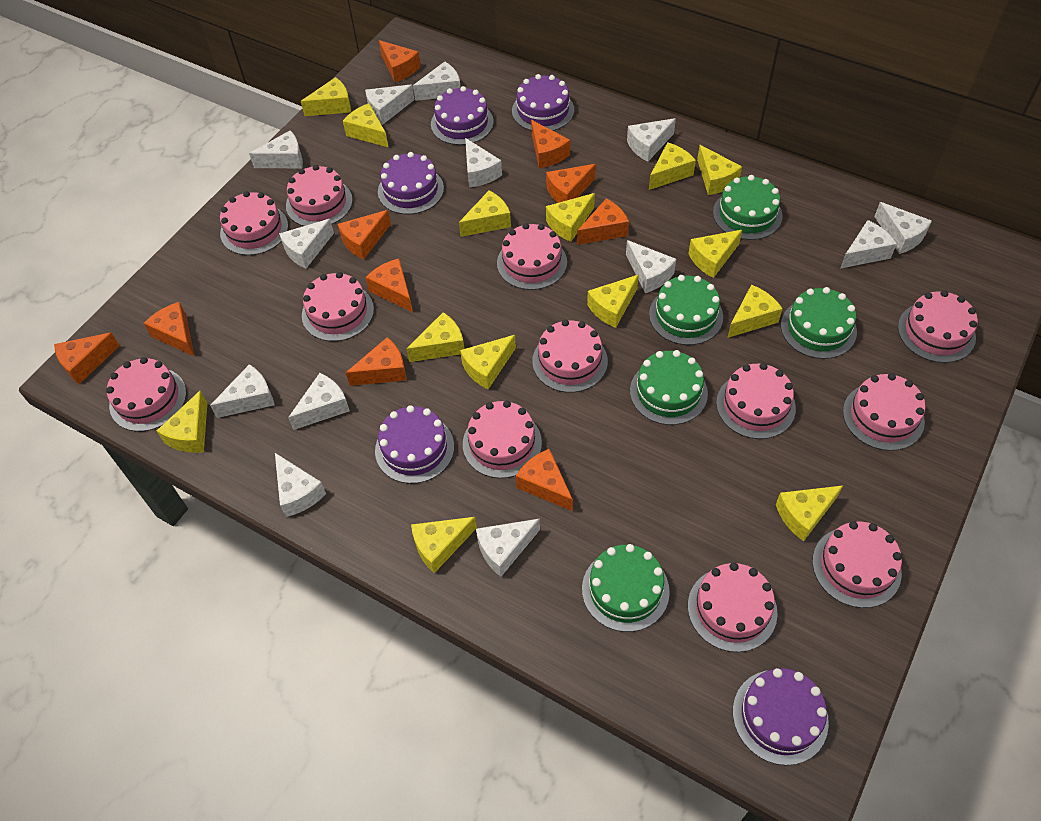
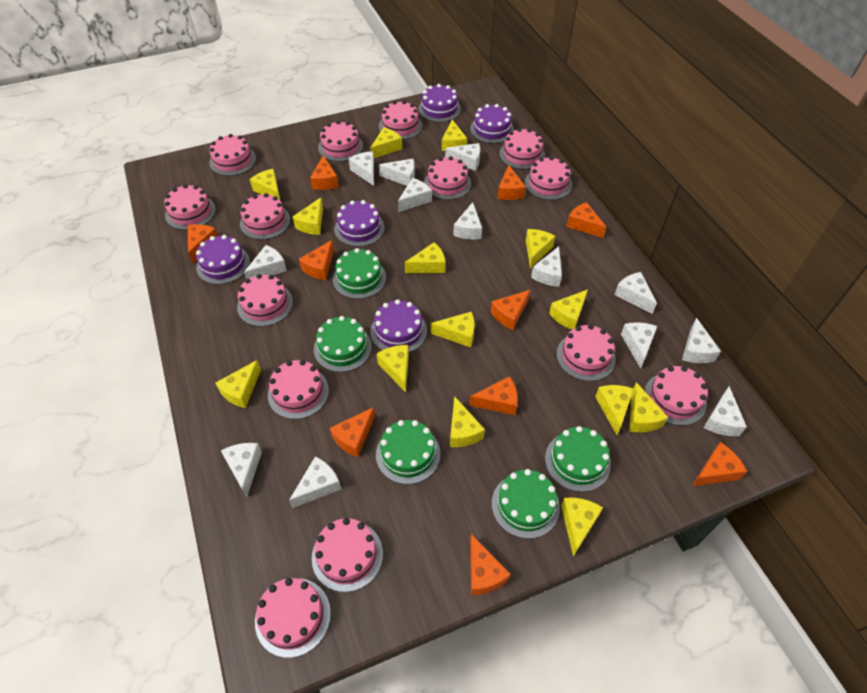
pink cake: [106,357,186,432] [220,191,288,255] [286,165,353,226] [302,272,374,341] [463,400,542,478] [497,223,567,290] [532,320,608,393] [688,562,778,652] [716,363,796,439] [812,521,902,608] [843,373,926,451] [898,290,978,363] = 12 -> [164,184,216,230] [209,134,256,176] [237,274,293,326] [240,193,290,240] [255,578,331,658] [268,360,329,419] [312,518,383,592] [318,121,363,162] [379,101,422,140] [424,156,471,200] [500,128,545,169] [525,156,572,200] [557,324,616,381] [644,366,708,426] = 14

